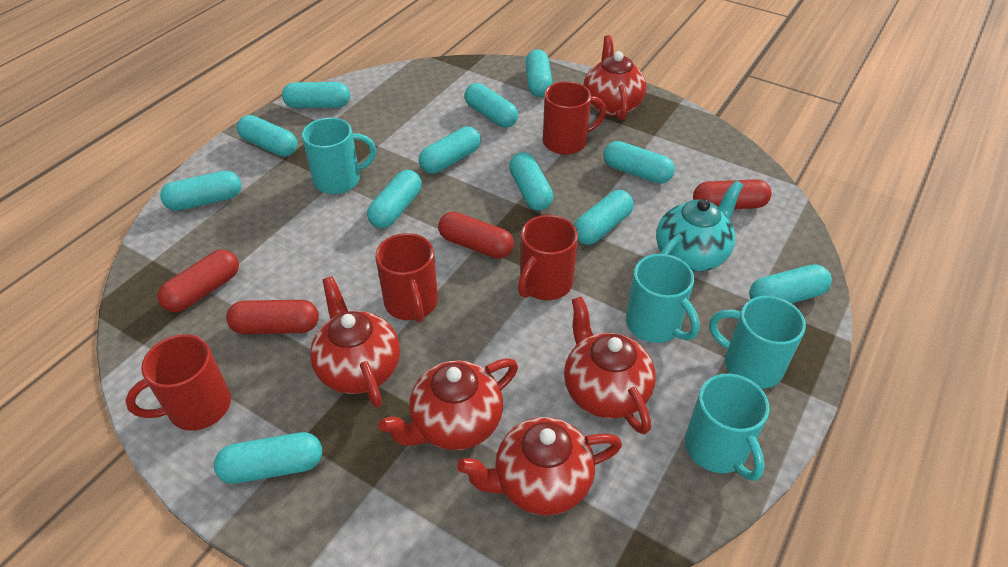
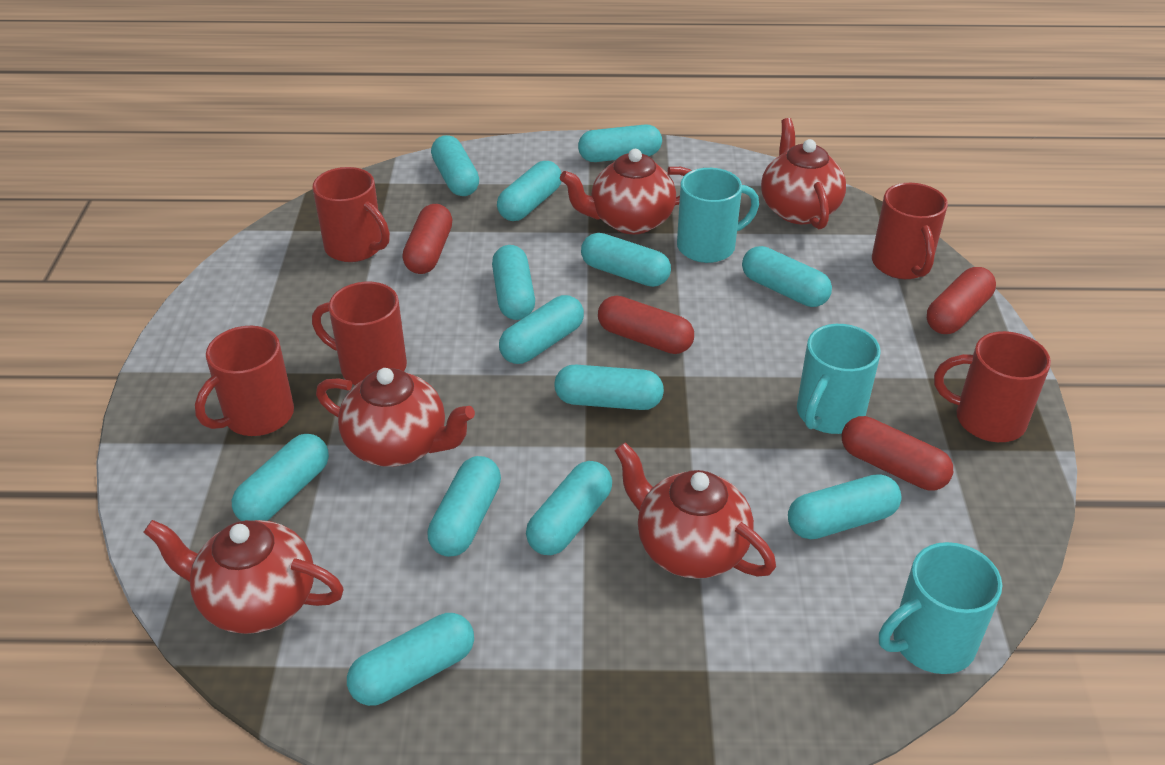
red mug: [125,334,231,431] [375,233,438,322] [518,215,578,300] [543,81,606,155] = 4 -> [195,326,294,436] [312,167,390,262] [312,282,407,385] [872,183,948,279] [934,331,1051,442] = 5
turquoise capsule: [160,171,241,211] [214,432,322,484] [237,115,297,157] [282,82,350,108] [367,170,422,228] [419,127,481,173] [465,83,518,128] [509,152,553,211] [526,49,553,97] [574,190,634,245] [603,141,675,184] [749,265,832,304] = 12 -> [232,434,329,521] [347,613,474,706] [427,456,501,557] [431,135,479,196] [492,245,535,320] [497,161,561,221] [499,295,584,364] [526,461,612,555] [554,365,664,410] [578,124,662,162] [581,233,671,287] [742,246,832,307] [788,474,902,539] = 13
turquoise mug: [302,118,376,194] [626,254,700,343] [685,374,769,481] [709,296,806,389] = 4 -> [677,168,759,263] [797,324,881,434] [879,542,1002,674] = 3
turquoise teapot: [656,180,743,272] = 1 -> none = 0

